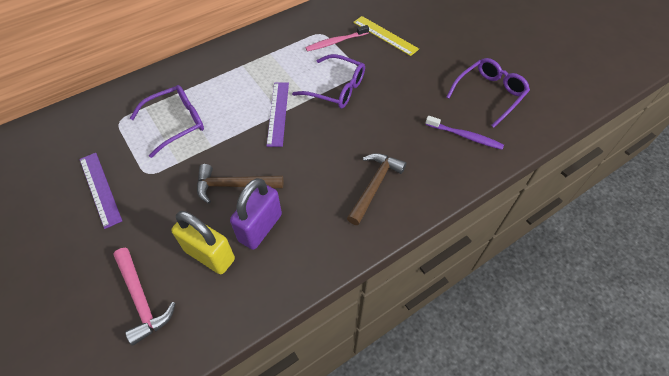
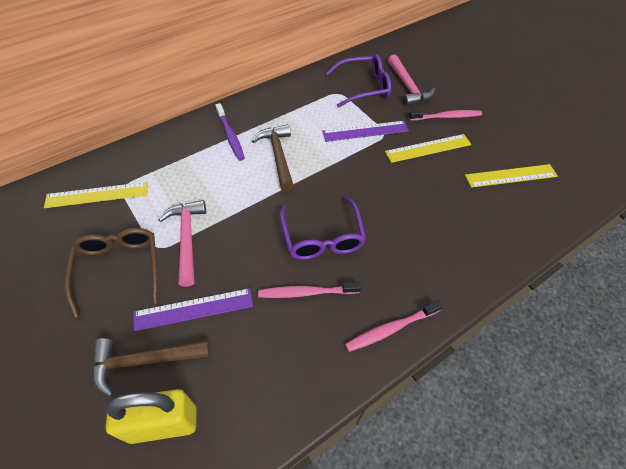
brown glasses: none = 0 -> [64,228,158,318] = 1
pink hammer: [113,248,176,346] = 1 -> [158,200,206,287] [388,54,435,106] = 2
pink toothbrush: [305,25,369,51] = 1 -> [258,282,361,298] [345,300,443,352] [409,110,482,121] = 3
purple glasses: [130,85,204,158] [292,54,365,109] [446,58,530,128] = 3 -> [279,196,366,260] [326,54,391,108] = 2
purple padlock: [230,178,282,250] = 1 -> none = 0
yellow ruler: [353,16,419,56] = 1 -> [44,182,148,208] [385,134,471,163] [465,164,558,188] = 3

